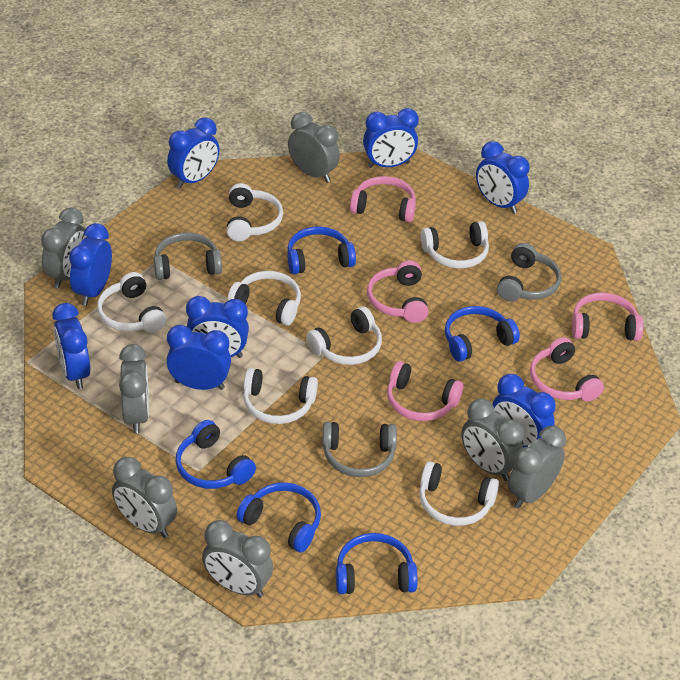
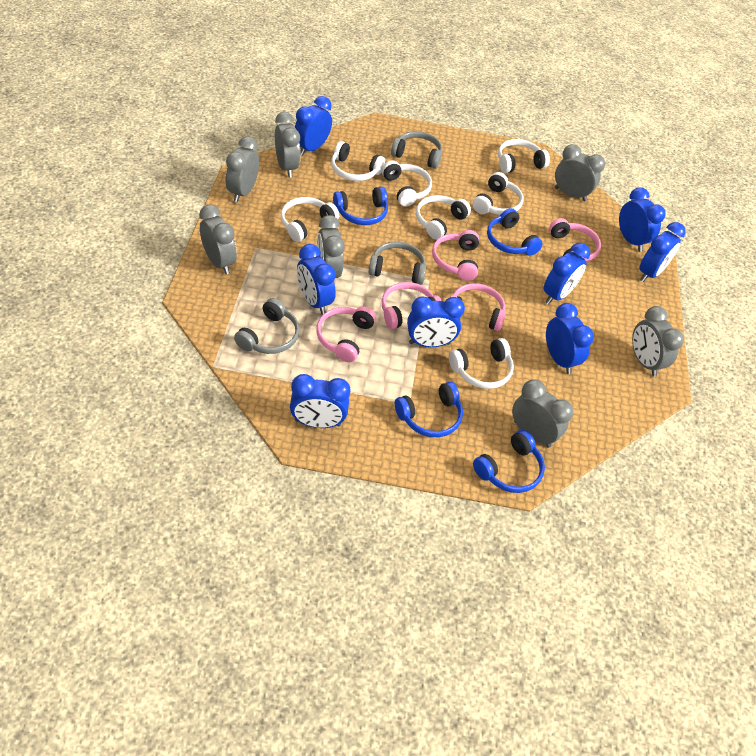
blue headphones: [176,420,256,489] [236,482,321,553] [287,226,356,274] [336,533,418,594] [445,306,520,362] = 5 -> [333,187,388,225] [395,382,463,437] [473,430,545,493] [487,208,543,256] = 4

